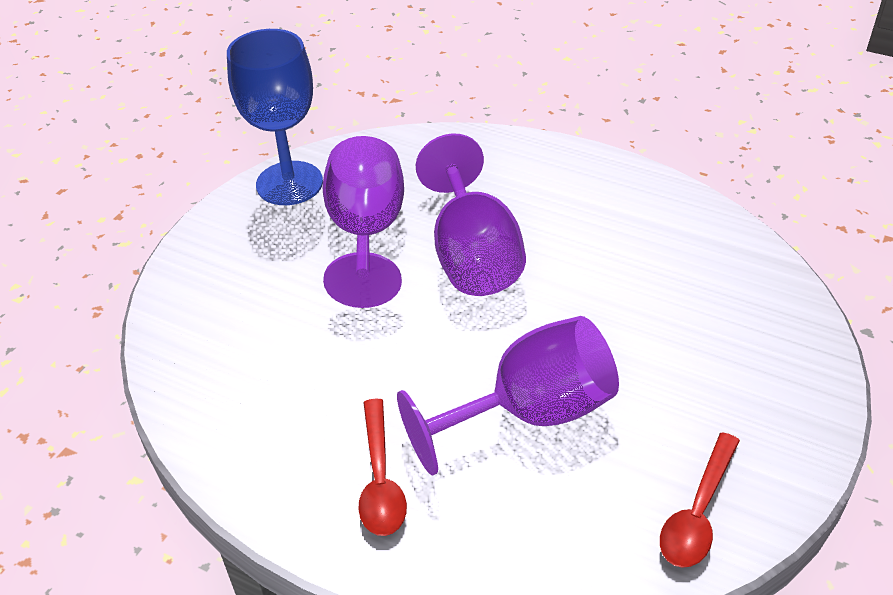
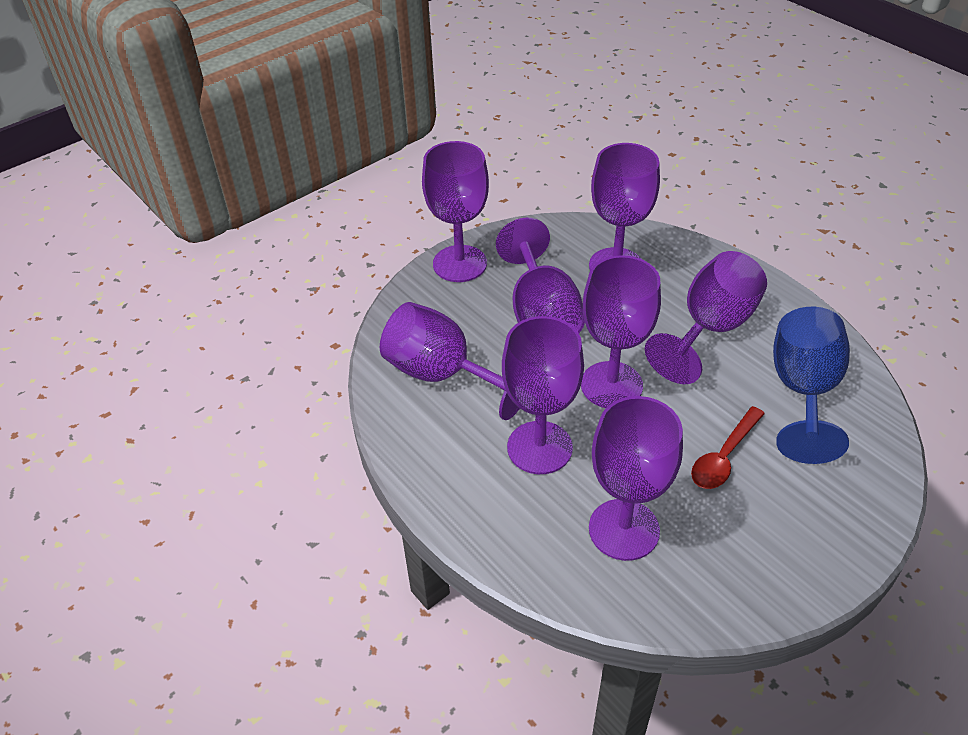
purple goblet: [323,136,404,308] [397,316,619,475] [416,133,526,296] = 3 -> [380,302,520,420] [422,141,489,282] [496,218,585,333] [502,316,584,474] [581,255,661,408] [589,143,660,270] [589,396,683,561] [645,251,767,384] = 8
red spoon: [358,399,407,536] [660,432,740,568] = 2 -> [691,406,765,489] = 1

